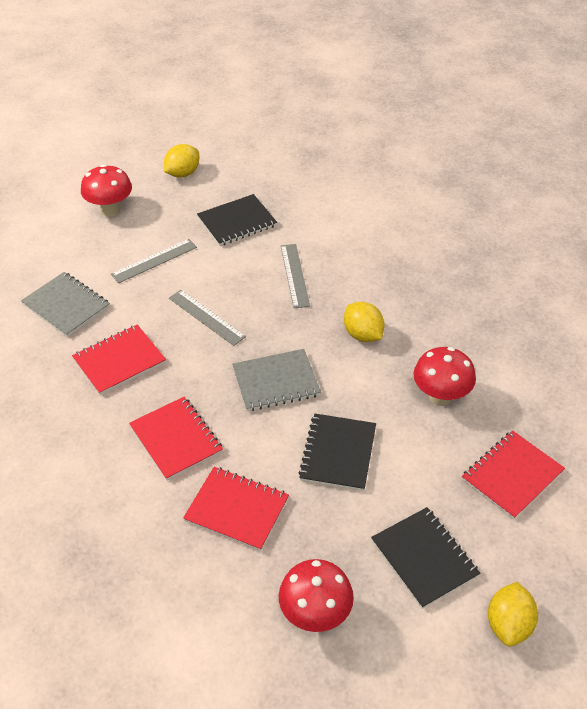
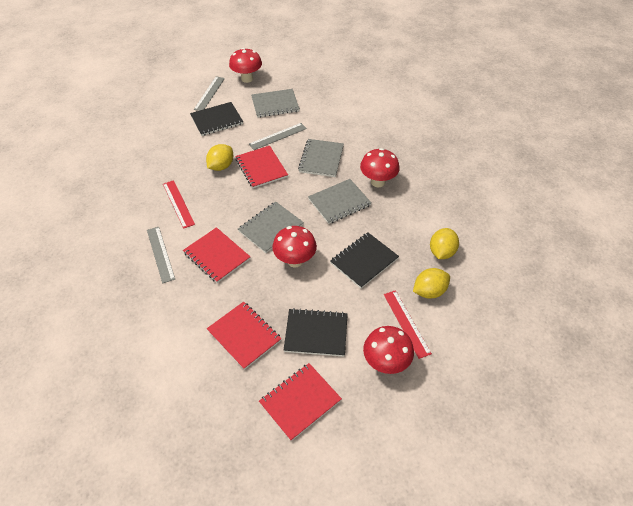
grey notebook: [21,272,110,337] [232,349,321,411] = 2 -> [238,202,304,253] [251,89,300,118] [298,139,344,177] [308,179,371,224] = 4
red mushroom: [81,165,132,216] [279,559,354,632] [413,347,476,406] = 3 -> [229,48,262,83] [272,226,317,268] [360,148,400,187] [363,326,414,374] = 4
red ruler: none = 0 -> [163,180,195,229] [384,290,432,359] = 2

